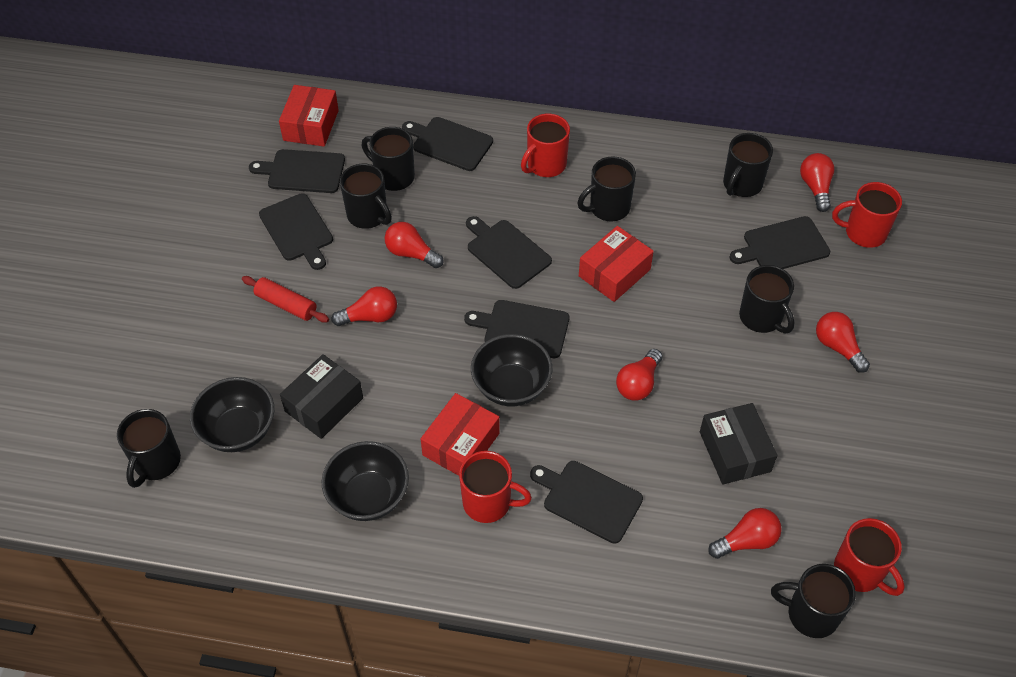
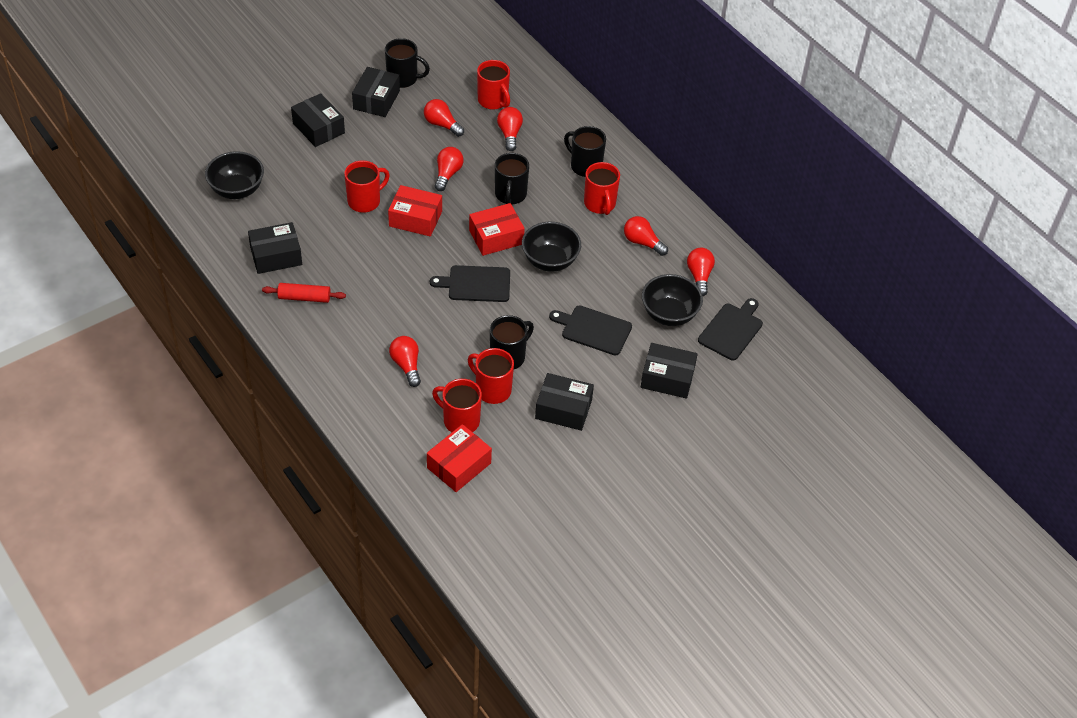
black box: [280,354,363,439] [700,403,777,484] = 2 -> [248,222,302,274] [291,93,345,147] [352,67,400,117] [535,373,594,431] [641,343,698,398] = 5
black cutting board: [249,149,345,193] [259,193,333,270] [402,117,493,171] [464,300,569,358] [466,216,552,289] [530,461,643,544] [729,216,830,269] = 7 -> [430,265,510,302] [549,306,632,355] [698,298,763,360] = 3
black mug: [117,409,181,488] [340,164,392,229] [362,127,415,191] [577,157,636,221] [723,133,773,197] [739,265,795,333] [771,564,856,638] = 7 -> [385,38,430,88] [490,315,534,369] [495,153,529,204] [564,126,606,177] = 4
red mug: [459,451,532,523] [521,114,570,177] [832,182,902,248] [834,518,905,596] = 4 -> [344,160,390,213] [432,379,482,432] [468,348,514,404] [477,60,510,110] [584,162,620,215] = 5

